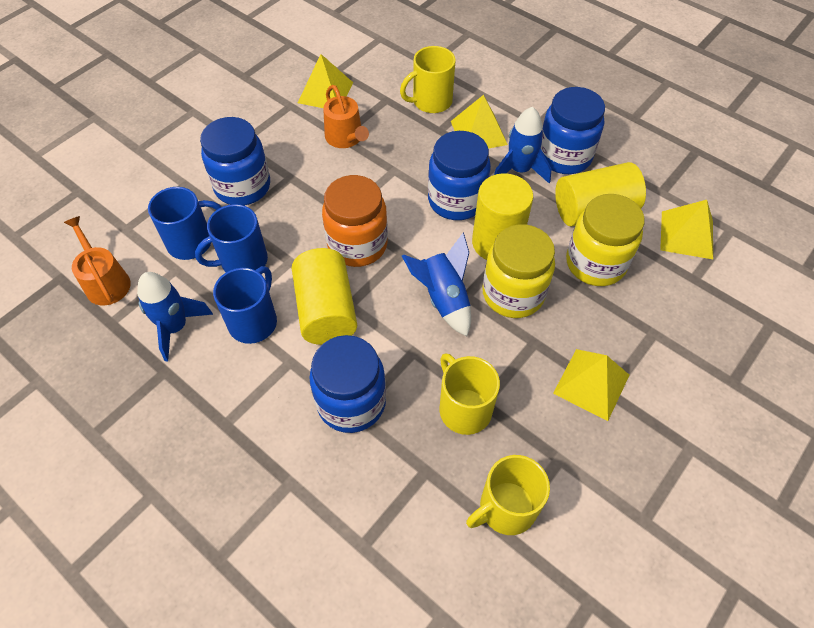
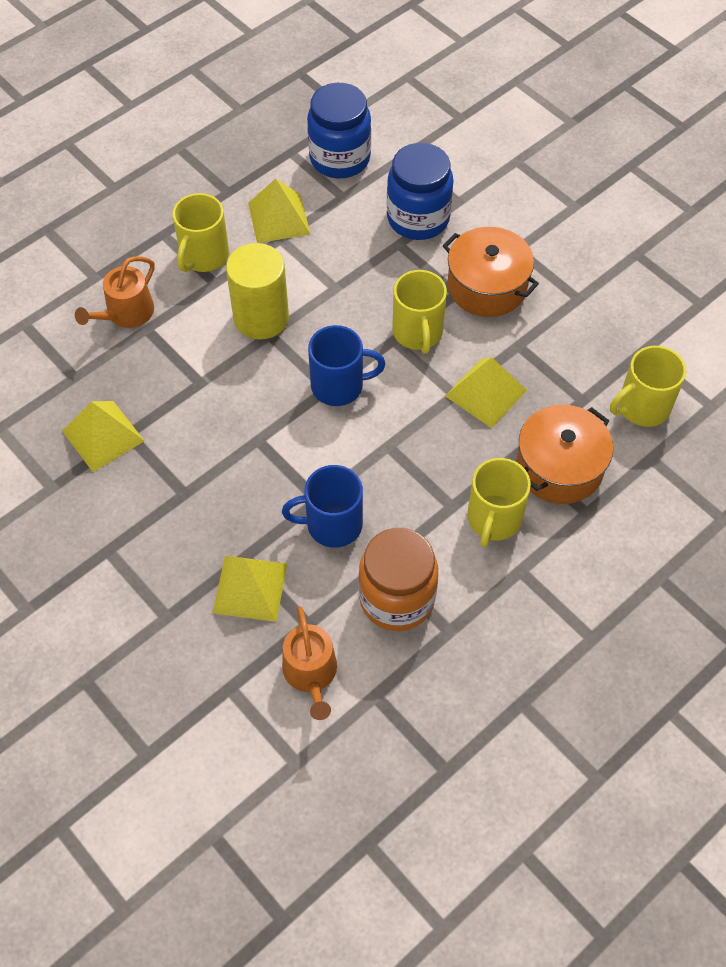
blue jar: [200,117,270,206] [309,335,386,433] [428,131,491,220] [541,87,605,174] = 4 -> [307,83,371,178] [387,143,453,240] = 2
blue mug: [148,187,221,260] [195,204,268,272] [213,266,277,344] = 3 -> [282,465,363,548] [308,325,385,406] = 2
blue rocket: [137,272,213,361] [402,233,471,336] [494,107,552,183] = 3 -> none = 0
orange pot: none = 0 -> [443,227,539,317] [517,405,613,504] = 2
yellow cylinder: [292,248,357,345] [472,173,533,260] [555,162,646,226] = 3 -> [226,243,289,339] = 1
yellow jar: [482,224,555,318] [566,194,645,286] = 2 -> none = 0
yellow mug: [400,46,456,113] [440,353,500,435] [466,455,550,535] = 3 -> [172,193,229,272] [392,270,447,354] [467,458,531,547] [610,346,686,427] = 4

